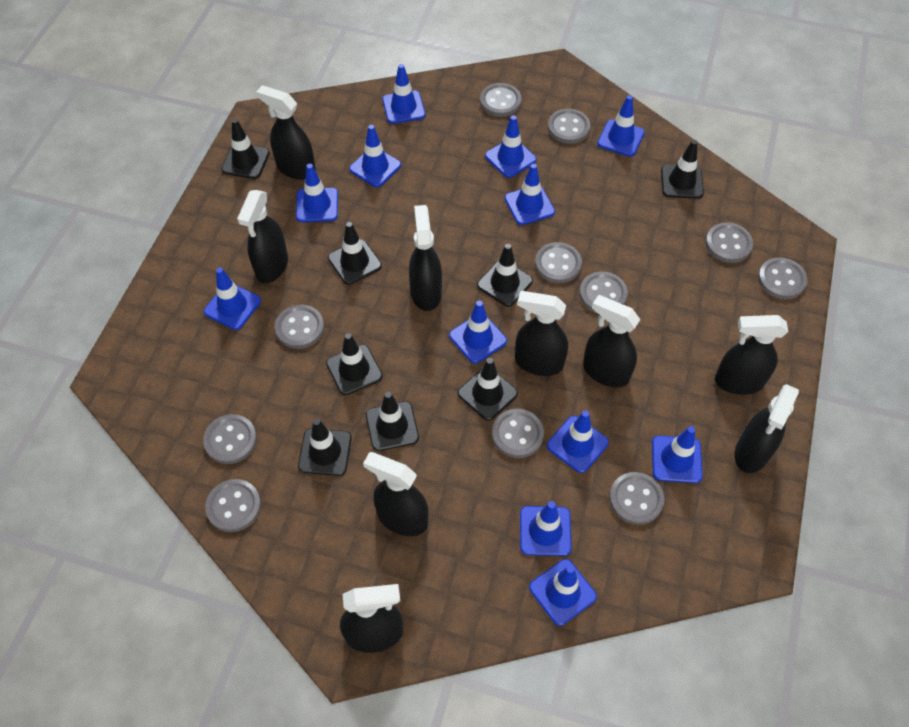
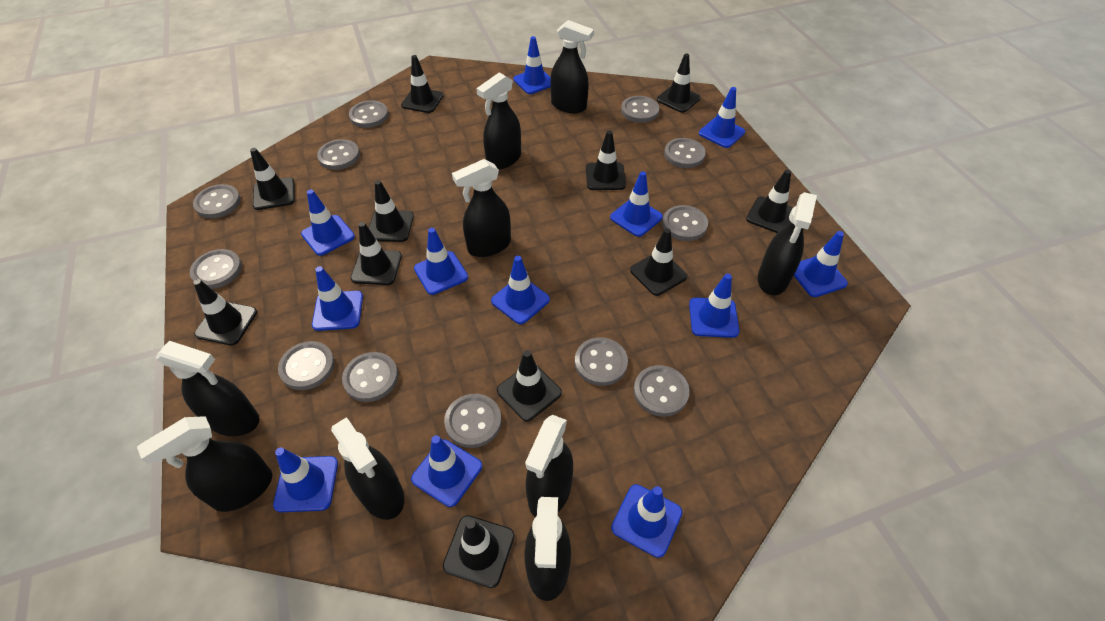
black traffic cone: [222,119,270,179] [298,419,352,476] [326,333,383,395] [328,222,382,285] [366,392,419,451] [458,358,518,421] [477,244,533,307] [661,140,704,199] = 8 -> [193,279,257,345] [250,148,295,210] [351,222,402,285] [369,180,414,242] [401,55,444,113] [443,515,515,588] [497,350,562,421] [586,130,626,190] [630,228,687,296] [657,54,701,113] [746,169,793,233] = 11
grey button: [203,414,257,464] [205,479,261,532] [275,305,324,349] [480,83,522,117] [492,409,544,458] [535,242,582,283] [548,109,591,144] [579,272,628,313] [609,472,664,525] [706,223,753,263] [758,257,808,299] = 11 -> [190,249,242,289] [193,184,241,218] [278,341,335,390] [317,139,360,170] [342,352,398,402] [349,100,388,128] [444,394,502,448] [575,337,628,386] [621,96,659,123] [634,365,689,417] [662,205,708,241] [664,138,706,168] = 12

